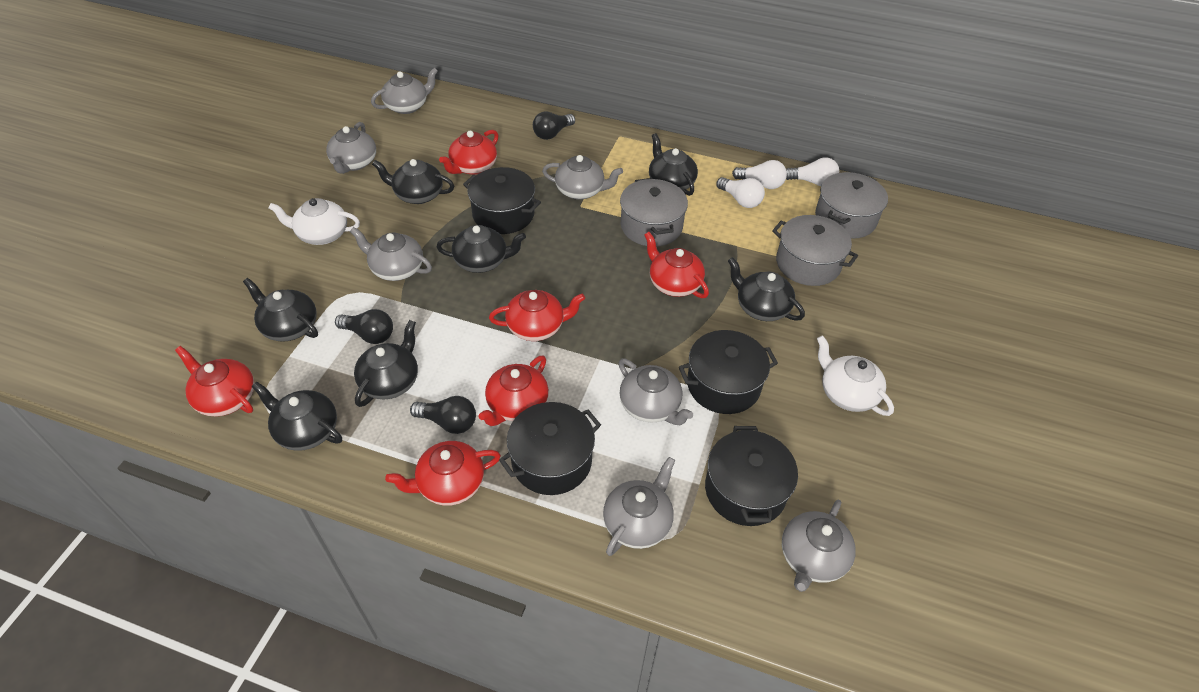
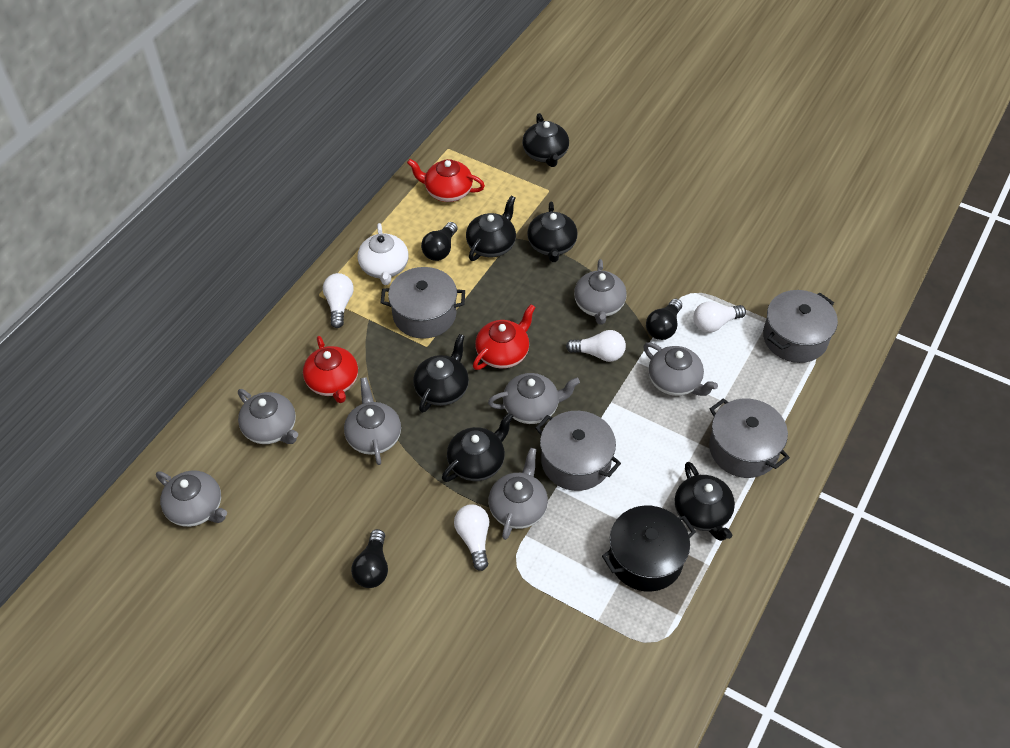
black pot: [463,167,541,234] [499,402,601,495] [679,330,778,414] [705,426,798,526] = 4 -> [602,506,696,592] = 1
black teapot: [243,278,318,342] [251,381,342,451] [354,320,418,407] [372,159,454,204] [436,225,526,273] [649,133,698,196] [728,257,805,321] = 7 -> [413,334,469,413] [442,412,513,482] [466,195,516,261] [522,113,569,167] [527,202,578,262] [675,462,735,541] = 6
grey pot: [620,178,688,246] [772,215,858,286] [815,172,888,239] = 3 -> [380,267,465,339] [535,411,621,491] [709,398,790,478] [763,290,838,363] = 4
red teapot: [175,346,254,416] [385,441,501,506] [439,130,499,175] [479,356,549,426] [489,290,585,341] [644,232,709,298] = 6 -> [303,336,358,403] [407,159,485,202] [473,304,536,370] = 3
white light bulb: [716,177,765,208] [732,160,787,189] [786,157,839,186] = 3 -> [323,273,353,328] [454,504,489,571] [566,330,626,362] [693,301,746,333] = 4
white teapot: [268,198,360,245] [817,335,894,416] = 2 -> [358,223,409,285] = 1

